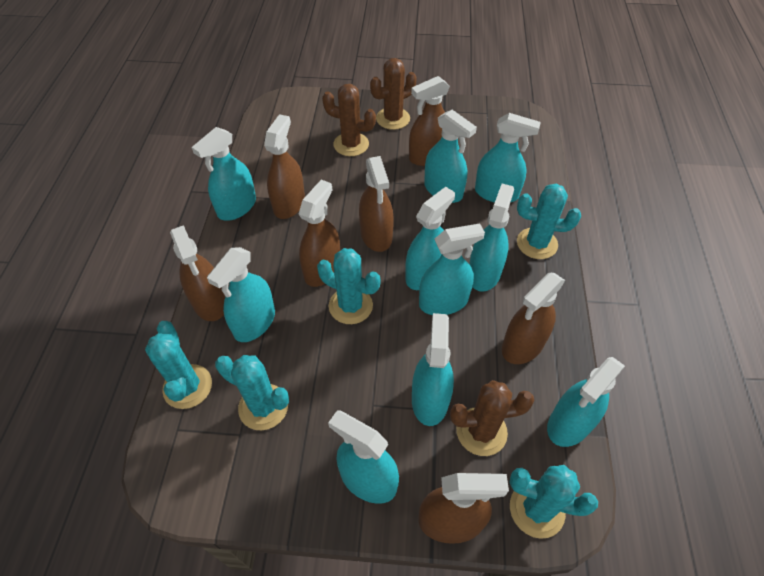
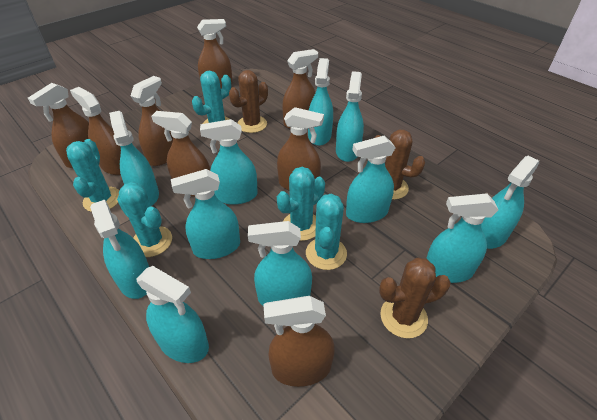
brown spray bottle: [170,225,225,321] [264,114,305,219] [299,180,340,287] [359,156,394,252] [409,76,450,166] [419,473,509,544] [502,273,565,364] = 7 -> [28,83,89,168] [70,87,121,175] [131,76,173,166] [151,111,210,197] [197,19,233,89] [263,296,335,387] [277,107,324,190] [282,49,318,129] = 8
turquoise spray bottle: [192,127,256,221] [207,247,275,342] [328,410,399,504] [405,187,455,290] [412,313,454,426] [419,224,485,315] [424,110,477,203] [469,184,514,292] [475,113,541,203] [547,357,625,447] = 10 -> [90,200,149,299] [109,111,159,206] [136,266,209,363] [171,169,240,259] [200,119,258,205] [248,221,312,306] [308,58,333,146] [336,71,364,162] [346,136,396,223] [426,194,499,283] [481,156,539,249] = 11

